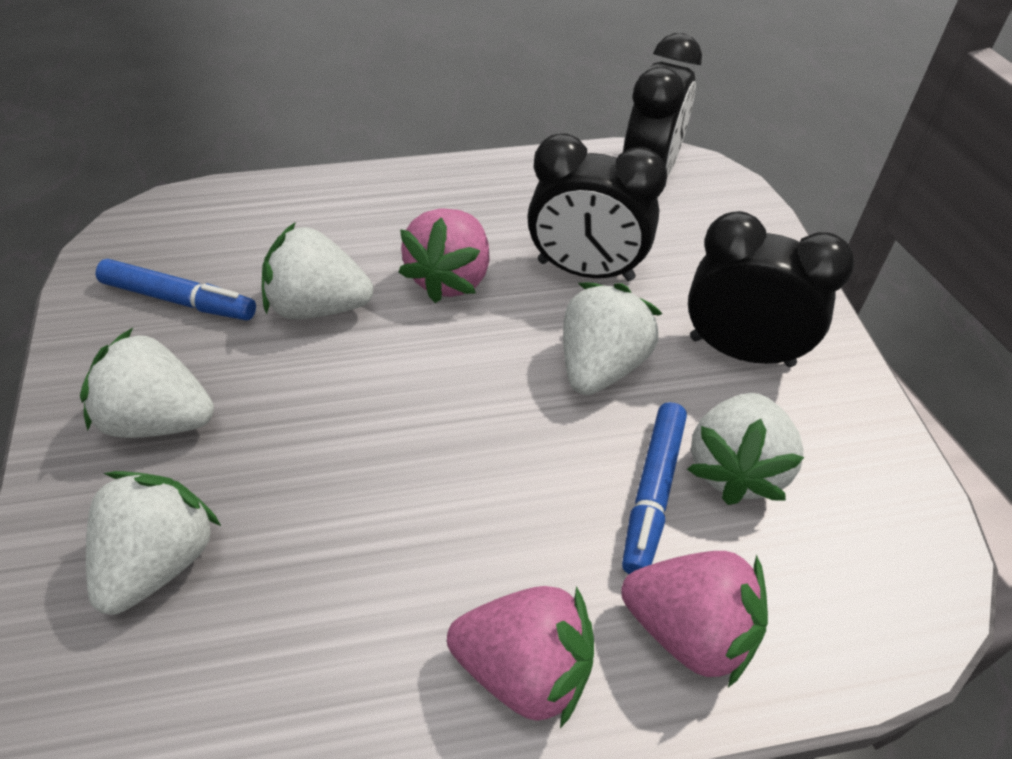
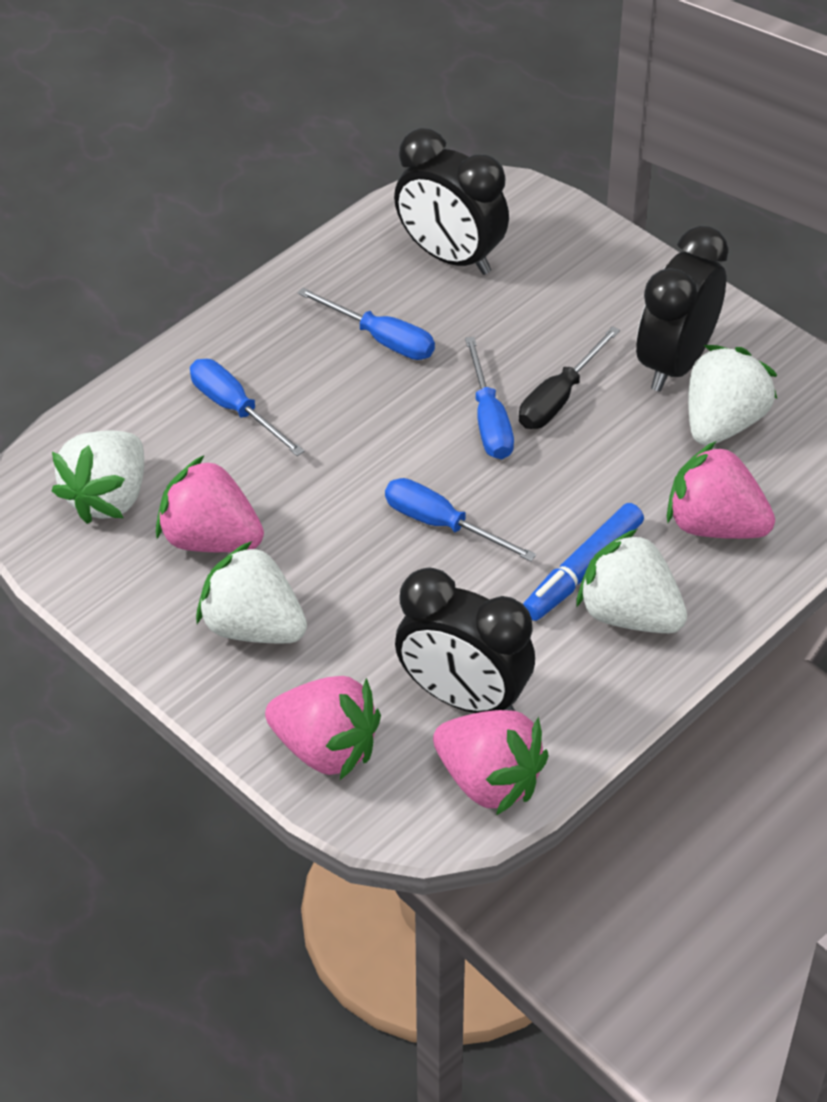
black screwdriver: none = 0 -> [519,326,620,429] = 1
blue marker: [96,259,256,320] [622,402,687,574] = 2 -> [523,503,644,621] = 1
blue screwdriver: none = 0 -> [190,359,304,456] [297,287,435,360] [385,478,536,561] [465,336,514,459] = 4
pink strawberry: [398,208,490,303] [447,586,594,728] [621,551,768,687] = 3 -> [156,455,264,552] [265,676,381,780] [433,710,548,815] [667,441,775,539] = 4
white strawberry: [80,328,214,438] [86,471,221,615] [262,222,373,319] [563,283,662,395] [687,393,804,505] = 5 -> [52,430,144,524] [196,541,307,644] [576,529,687,633] [688,345,777,446] = 4

